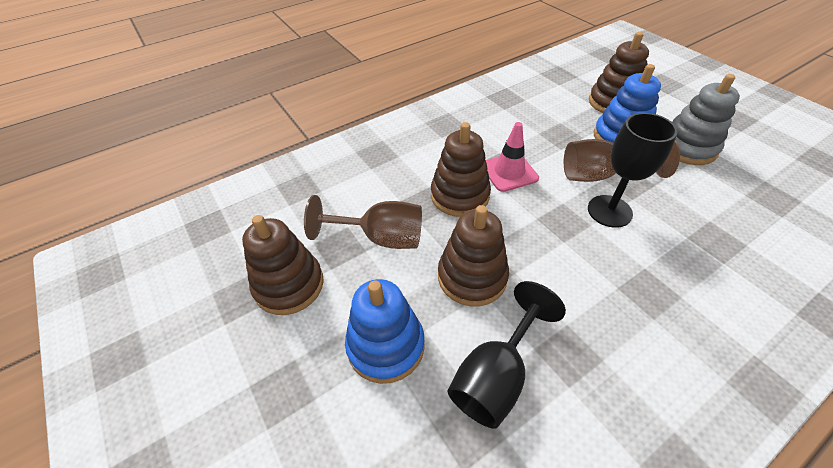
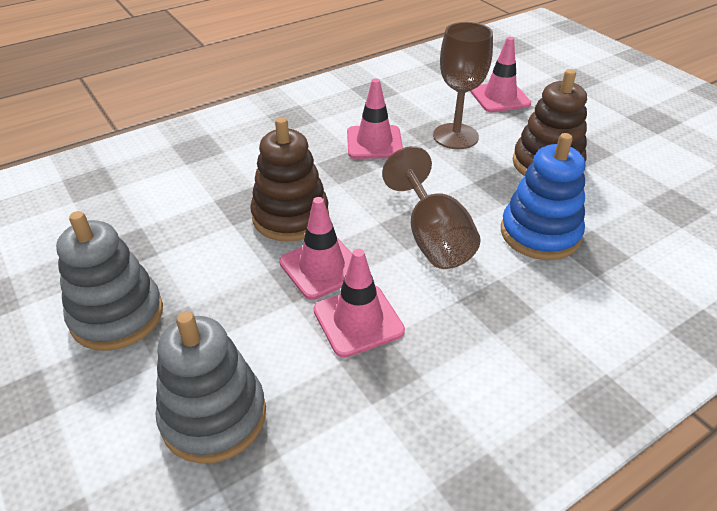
black goblet: [448,281,566,429] [588,113,678,228] = 2 -> none = 0
blue stacking toy: [345,279,425,384] [594,64,661,143] = 2 -> [501,133,585,260] = 1
brown stacking toy: [242,215,324,315] [431,122,491,217] [438,205,509,306] [589,32,649,113] = 4 -> [250,117,329,242] [513,69,587,176] = 2
grey stacking toy: [672,74,740,165] = 1 -> [56,211,163,351] [155,311,266,464] = 2
pink traffic cone: [486,122,539,192] = 1 -> [279,197,352,300] [314,249,405,358] [347,78,403,159] [470,37,531,112] = 4

